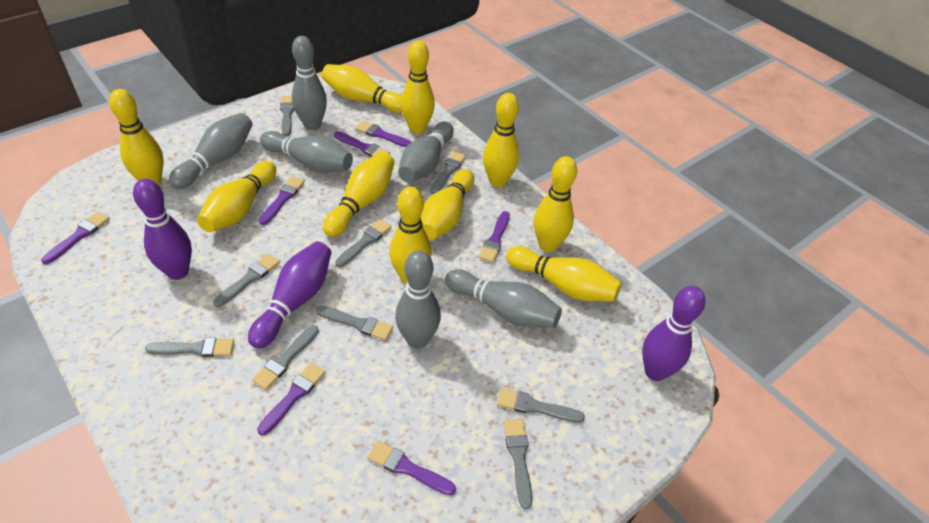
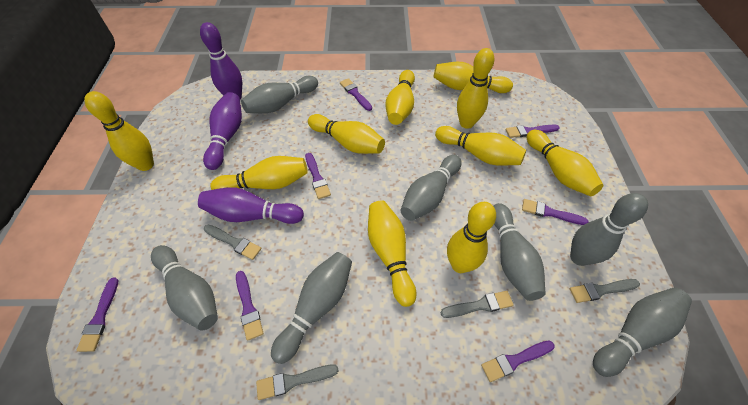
grey bowling pin: [169,113,253,189] [260,131,353,173] [292,36,327,130] [395,250,441,349] [398,121,454,182] [445,269,562,328] = 6 -> [151,245,218,331] [241,76,318,113] [271,252,352,364] [401,155,462,221] [493,203,546,301] [570,193,648,266] [593,288,692,377] = 7
grey brush: [145,338,234,357] [213,254,280,307] [252,325,319,390] [280,96,294,136] [316,306,393,341] [335,219,392,267] [430,151,466,194] [497,388,585,423] [504,419,532,509] = 9 -> [204,225,261,260] [256,364,339,400] [441,291,514,318] [570,279,640,303] = 4

